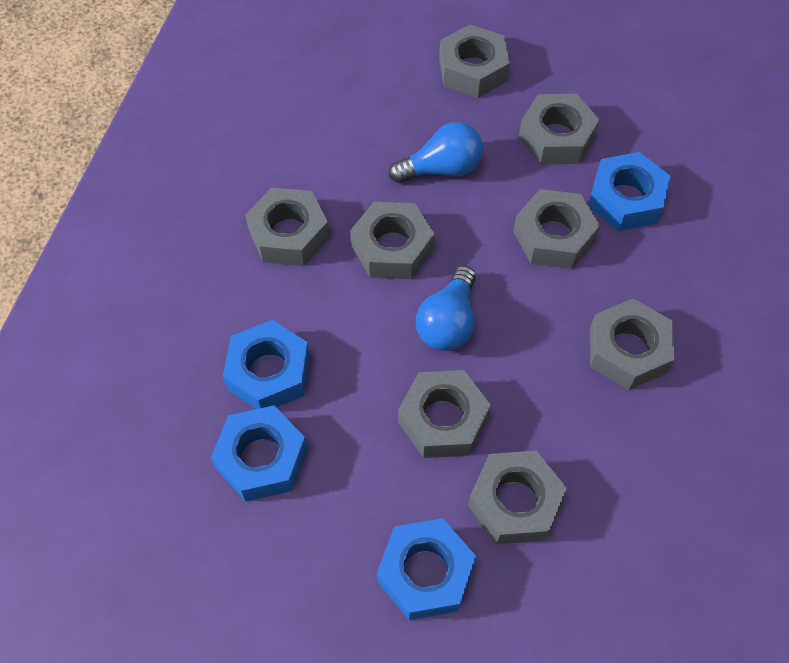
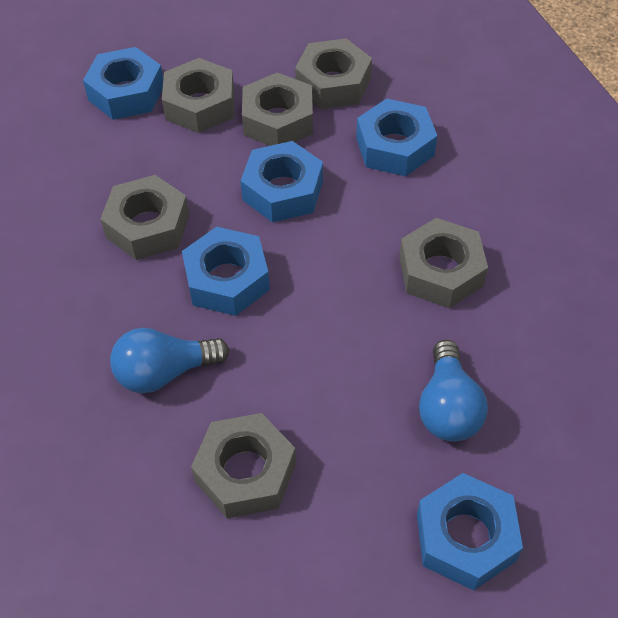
blue nut: [211,406,307,501] [223,320,310,409] [377,518,476,620] [588,152,671,231] = 4 -> [83,47,163,120] [182,227,270,316] [241,141,323,223] [356,98,437,176] [417,473,523,591] = 5
grey nut: [245,188,329,266] [350,202,435,279] [398,370,491,458] [439,25,510,98] [468,451,567,544] [513,189,600,269] [518,94,600,164] [590,298,675,390] = 8 -> [100,175,189,260] [162,58,234,133] [191,413,296,519] [242,72,313,146] [295,38,372,109] [399,218,488,308] = 6

